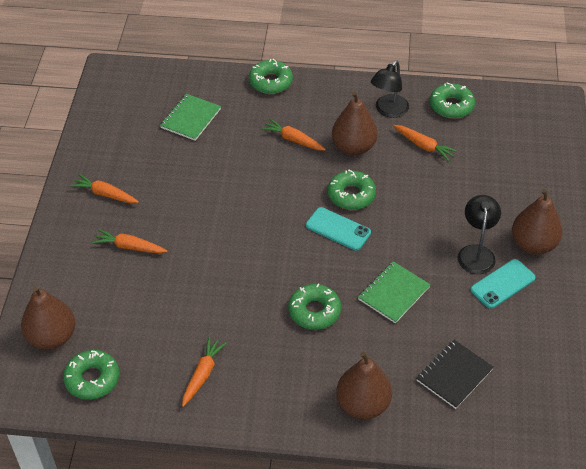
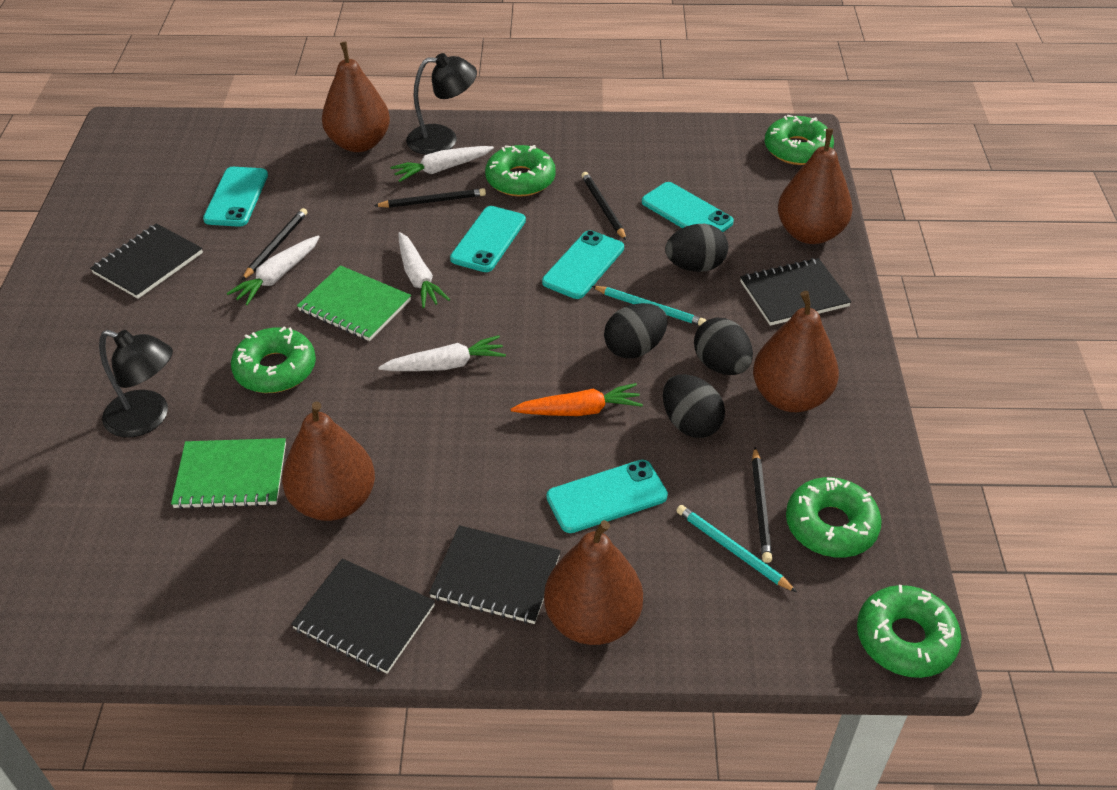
black egg: none = 0 -> [604,303,668,358] [663,374,725,438] [665,224,728,272] [694,318,753,375] = 4
black notebook: [416,340,494,409] = 1 -> [90,223,203,299] [291,558,435,674] [429,525,561,624] [740,258,852,326] = 4
black pencil: none = 0 -> [242,208,307,280] [374,188,486,208] [581,172,626,240] [752,447,772,563] = 4
brown pear: [21,286,75,350] [332,91,378,155] [336,352,392,419] [512,189,563,254] = 4 -> [282,401,375,521] [322,41,390,152] [544,520,643,645] [753,291,839,412] [778,128,852,244] = 5
orange carrot: [70,174,139,203] [92,229,168,253] [182,337,227,407] [261,118,326,151] [394,125,457,161] = 5 -> [511,383,643,416] = 1
turquoise pencil: none = 0 -> [592,286,706,326] [676,505,797,592] = 2
turquoise phone: [306,207,371,251] [470,259,535,309] = 2 -> [203,167,268,227] [450,206,526,272] [542,230,624,299] [546,460,668,533] [642,182,734,232] = 5
white carrot: none = 0 -> [226,235,320,305] [378,335,506,371] [390,146,494,182] [398,232,450,308] = 4

